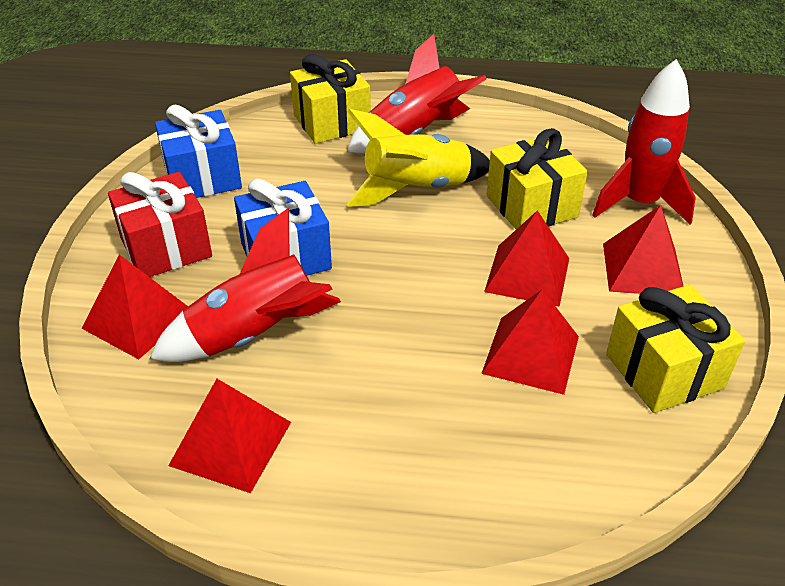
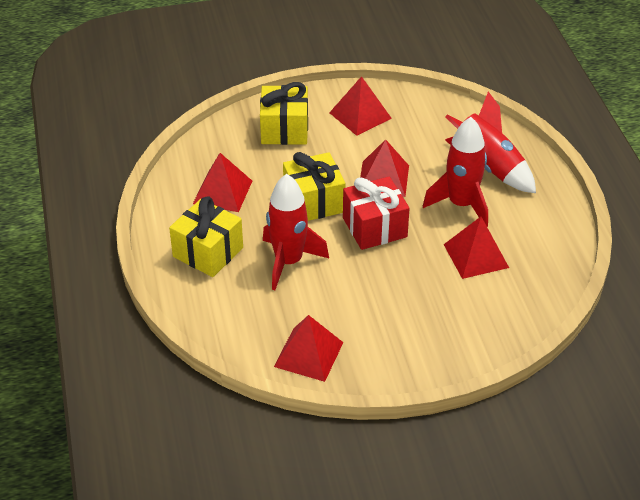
blue gift: [155,105,242,198] [234,179,332,276] = 2 -> none = 0
yellow rocket: [346,109,490,207] = 1 -> none = 0

